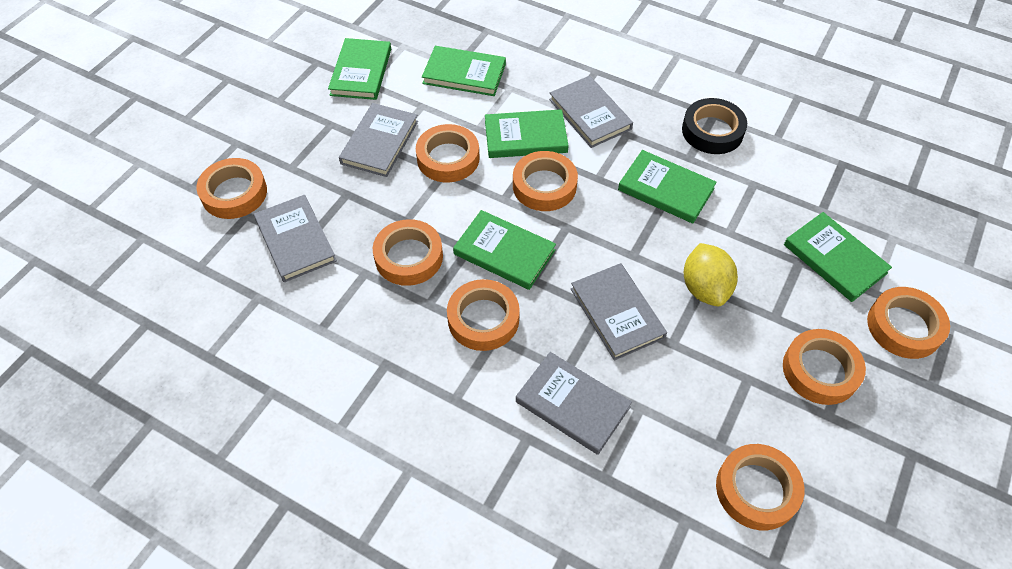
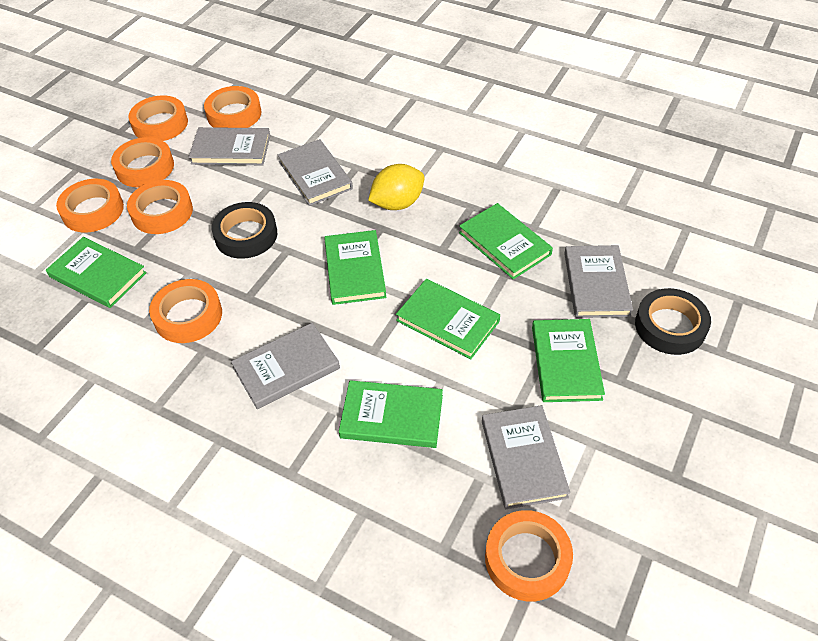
black tape: [682,98,747,154] = 1 -> [212,202,277,259] [635,288,711,355] = 2
orange tape: [196,158,267,219] [373,219,443,286] [416,124,480,182] [447,279,520,351] [513,151,578,211] [716,444,804,530] [783,329,866,405] [867,287,950,359] = 8 -> [56,179,124,232] [111,137,174,187] [127,180,193,234] [128,96,188,141] [149,279,222,343] [204,86,261,128] [485,510,573,602] = 7

